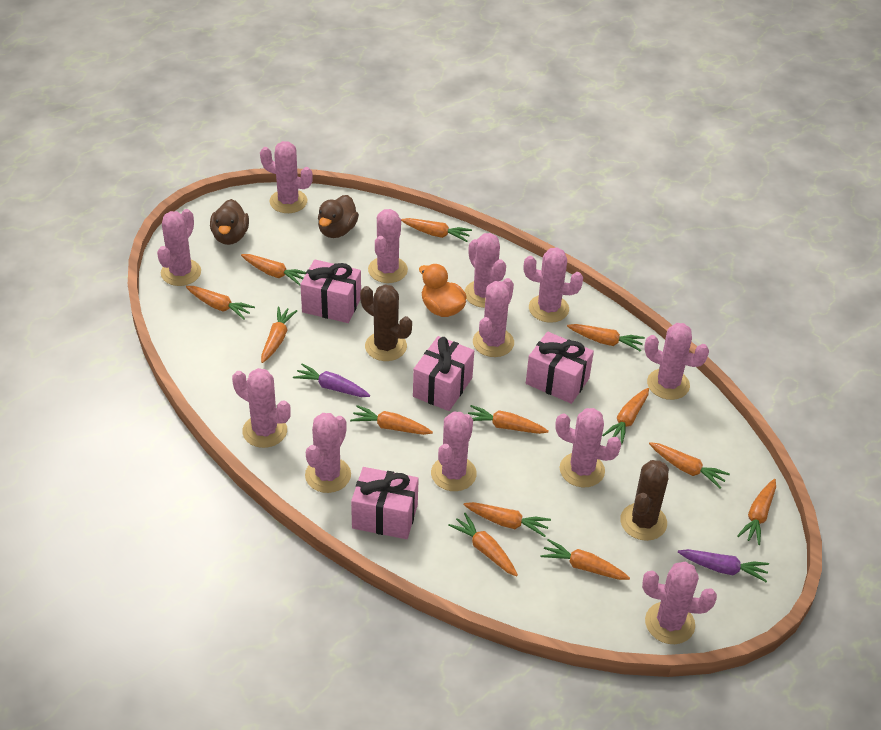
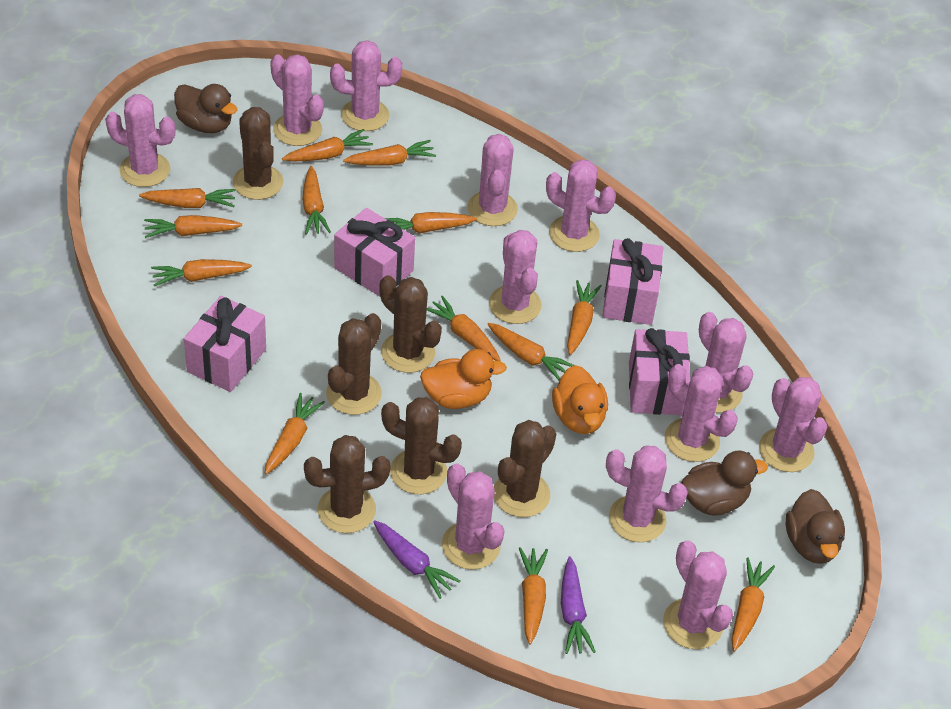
brown cactus: [360,284,412,361] [620,460,669,541] = 2 -> [233,107,283,200] [304,435,391,533] [326,313,382,415] [379,275,442,373] [381,397,462,494] [494,420,556,517] = 6
brown duck: [210,199,249,245] [318,195,359,238] = 2 -> [174,84,238,133] [681,451,768,515] [786,489,845,564] = 3
orange duck: [419,264,467,317] = 1 -> [420,349,507,409] [552,365,608,434] = 2

